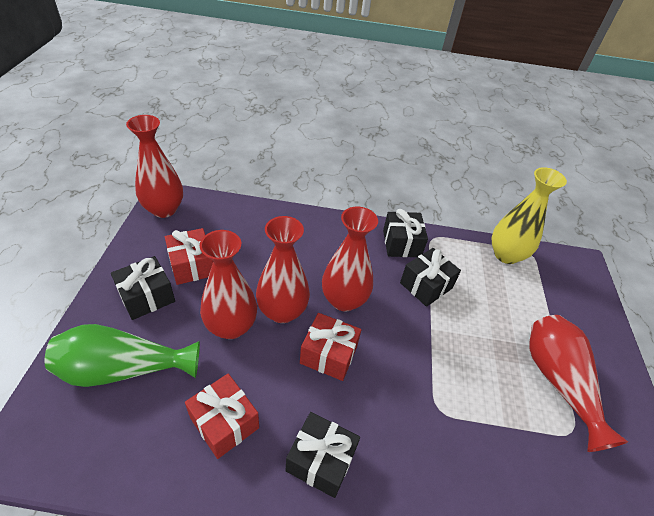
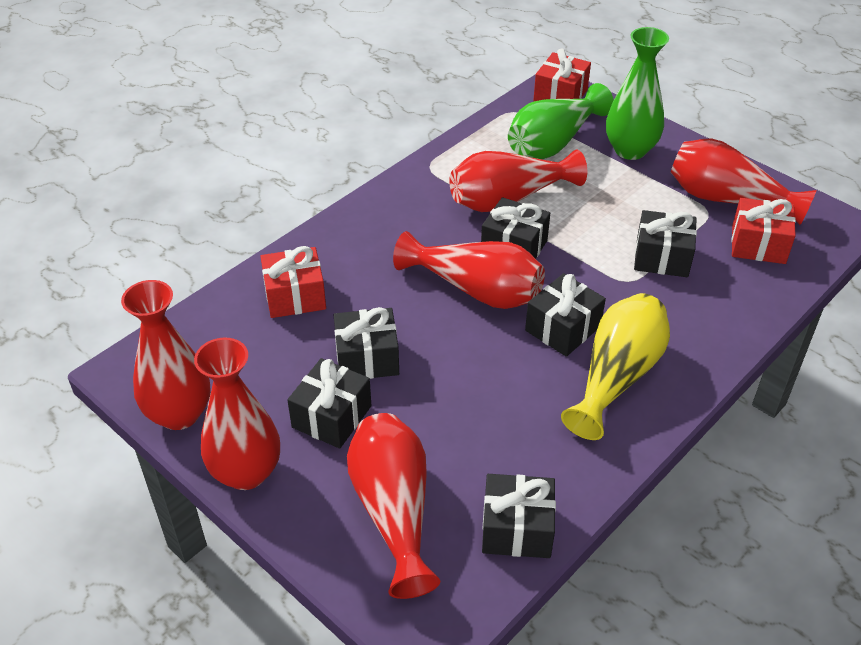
black gift: [111,256,175,320] [285,412,360,498] [383,209,428,257] [400,248,461,307] = 4 -> [287,358,371,449] [334,307,399,379] [481,197,550,259] [482,474,556,558] [525,273,606,357] [634,210,697,277] = 6
green vase: [45,324,200,387] = 1 -> [508,83,614,159] [606,27,669,160] = 2
red vase: [126,115,183,218] [200,230,257,339] [256,216,310,323] [322,207,378,311] [529,315,628,452] = 5 -> [121,280,211,430] [194,338,280,490] [347,413,440,599] [393,231,545,309] [449,150,587,212] [671,139,816,225] = 6

